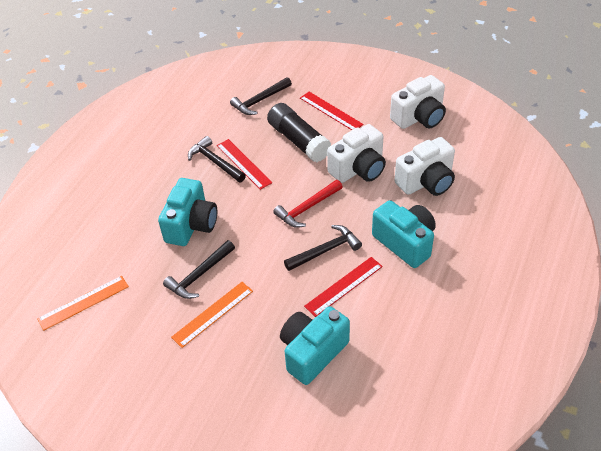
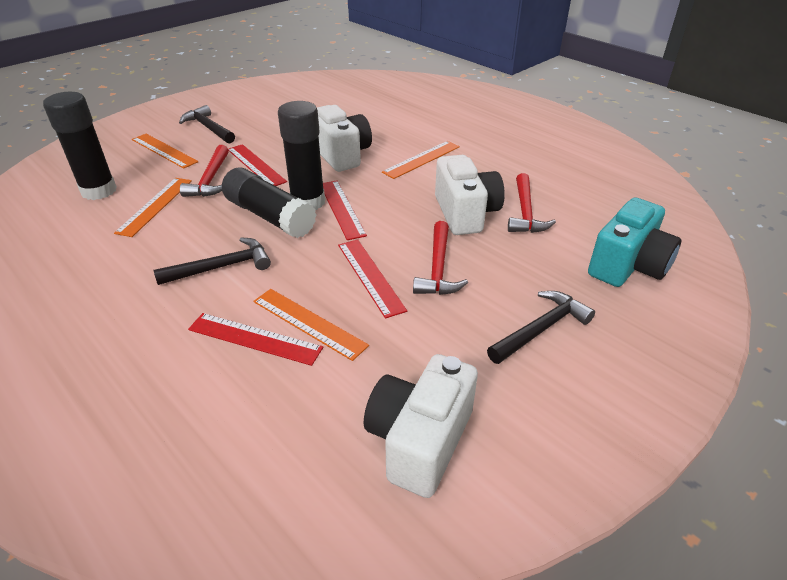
black glue stick: [267,103,331,162] = 1 -> [43,92,117,200] [222,167,316,238] [278,101,325,210] = 3
black hammer: [163,240,235,299] [188,136,246,182] [230,77,292,115] [284,225,362,271] = 4 -> [154,238,271,285] [179,105,235,144] [487,291,595,364] = 3
orange ruler: [37,276,129,331] [171,282,253,348] = 2 -> [114,178,192,237] [132,134,198,169] [253,289,369,361] [382,141,460,179] = 4
red hammer: [273,180,342,228] = 1 -> [180,145,229,197] [413,221,468,295] [508,173,556,233] = 3
red ruler: [217,139,272,190] [300,92,363,130] [304,257,383,317] = 3 -> [188,313,323,366] [228,144,287,186] [323,181,367,240] [338,239,407,319] = 4
turquoise camera: [158,178,217,246] [280,306,350,385] [372,200,436,268] = 3 -> [588,198,681,287] = 1

